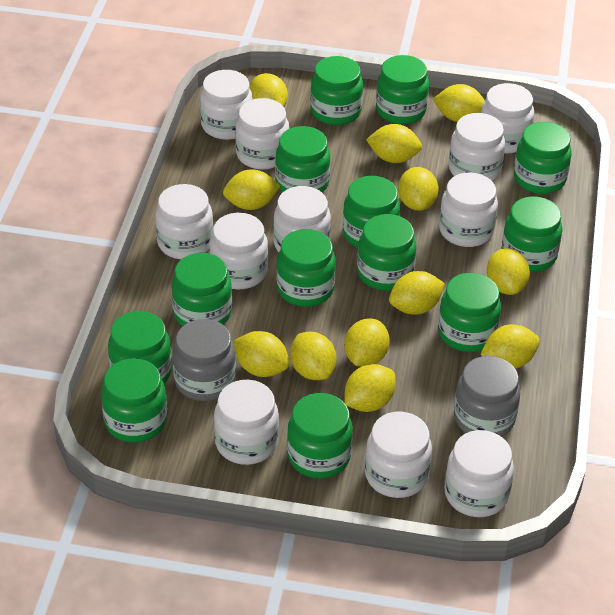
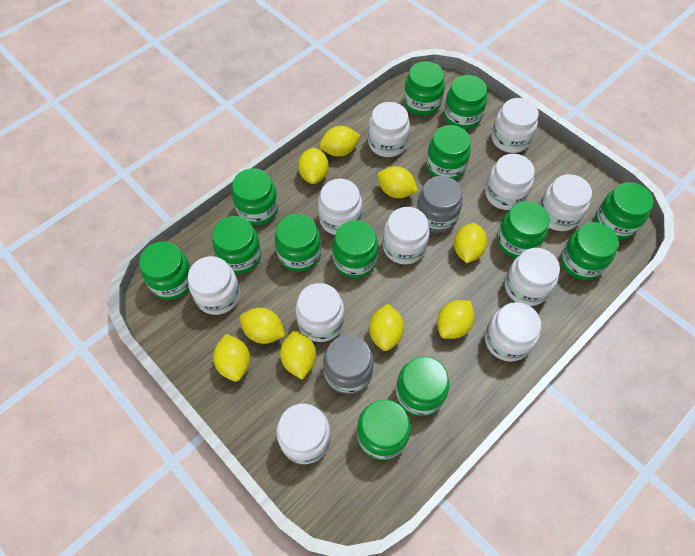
yellow lemon: [223,169,281,210] [233,331,290,377] [249,73,288,107] [290,332,337,380] [344,318,390,367] [344,364,396,412] [366,124,422,163] [389,271,445,315] [398,167,439,211] [433,84,485,122] [480,324,540,369] [487,248,530,295] = 12 -> [213,334,250,382] [240,308,285,344] [280,331,316,379] [298,148,329,184] [320,126,361,157] [369,304,404,351] [377,166,418,198] [437,300,475,339] [454,223,487,263] = 9

